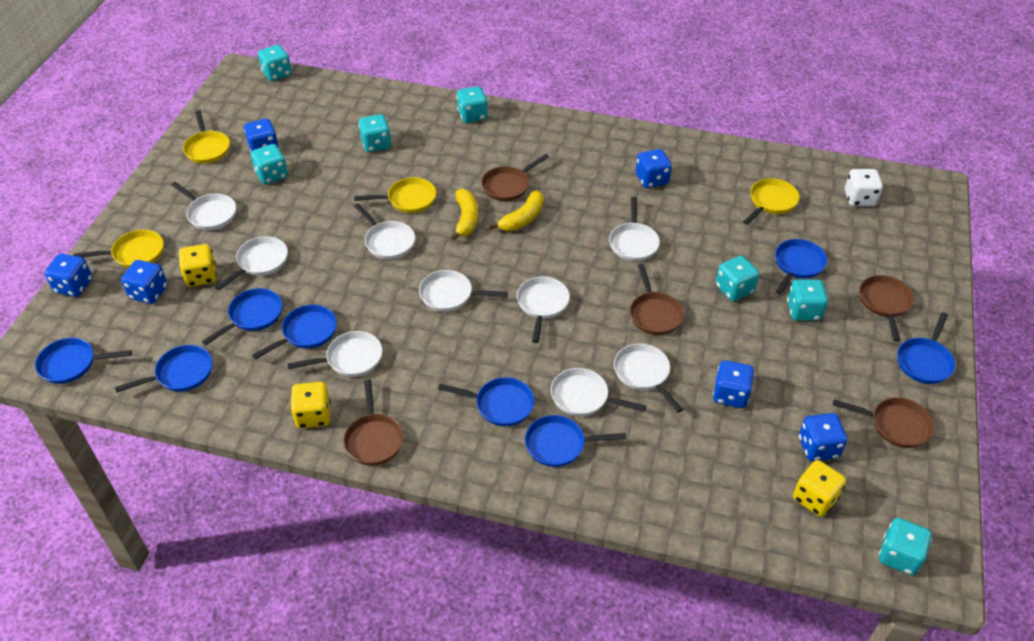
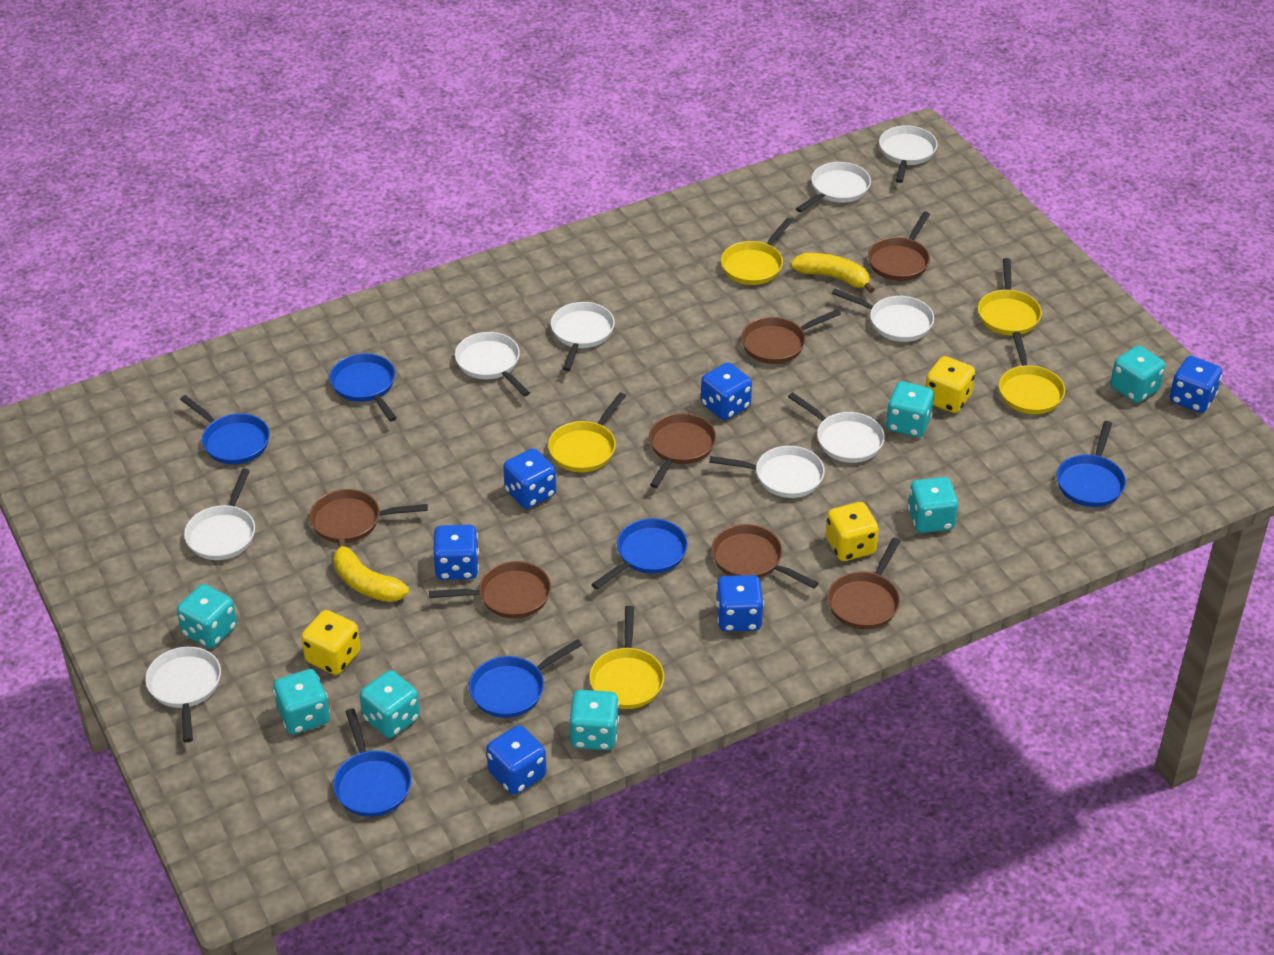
blue pan: [35,338,132,384] [115,345,212,393] [202,288,283,345] [252,305,337,359] [438,377,535,426] [525,415,626,467] [775,239,827,295] [897,312,955,384] = 8 -> [180,395,270,464] [330,353,397,422] [333,708,412,817] [469,639,582,718] [591,518,688,589] [1057,421,1126,507] = 6
brown pan: [343,379,403,466] [481,154,549,201] [630,263,684,335] [833,397,934,448] [859,275,914,341] = 5 -> [309,489,428,543] [429,561,551,619] [649,413,716,488] [711,524,819,588] [741,309,841,364] [827,538,900,629] [868,211,930,281] = 7
white dice: [845,169,883,206] = 1 -> none = 0
yellow pan: [73,230,164,268] [183,110,230,164] [354,177,436,213] [743,178,799,225] = 4 -> [548,392,626,472] [589,606,664,709] [721,218,793,285] [978,258,1042,336] [999,332,1065,414] = 5

